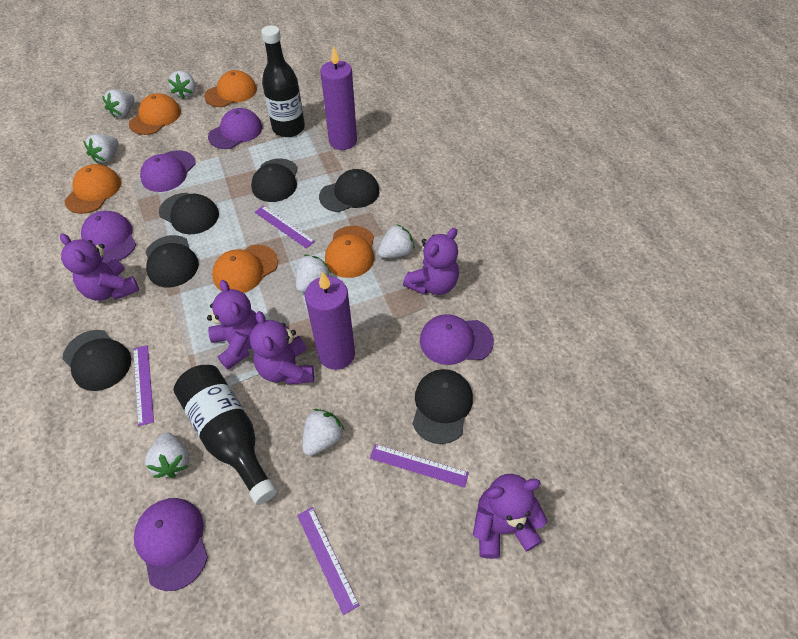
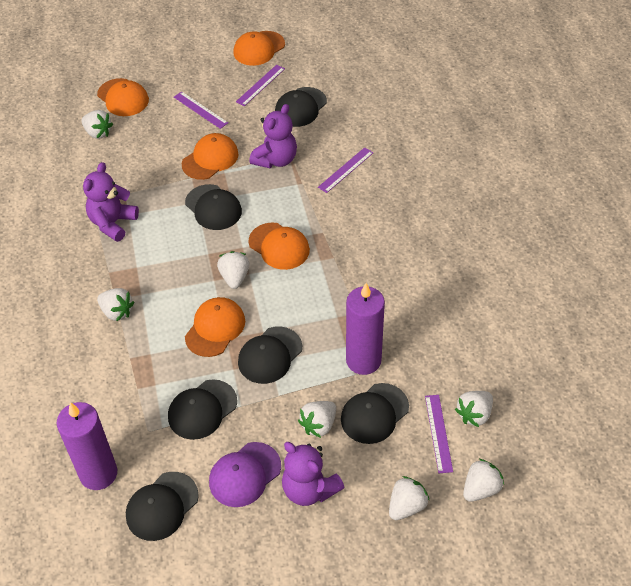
black bottle: [173,365,277,505] [261,26,305,137] = 2 -> none = 0
purple cap: [81,211,136,264] [134,498,208,591] [140,150,196,192] [208,108,262,149] [420,314,494,365] = 5 -> [209,442,281,507] = 1
purple teddy bear: [60,234,139,301] [207,280,258,370] [250,311,314,385] [403,228,459,295] [473,474,547,559] = 5 -> [83,162,139,242] [249,104,297,168] [282,442,345,506] = 3

